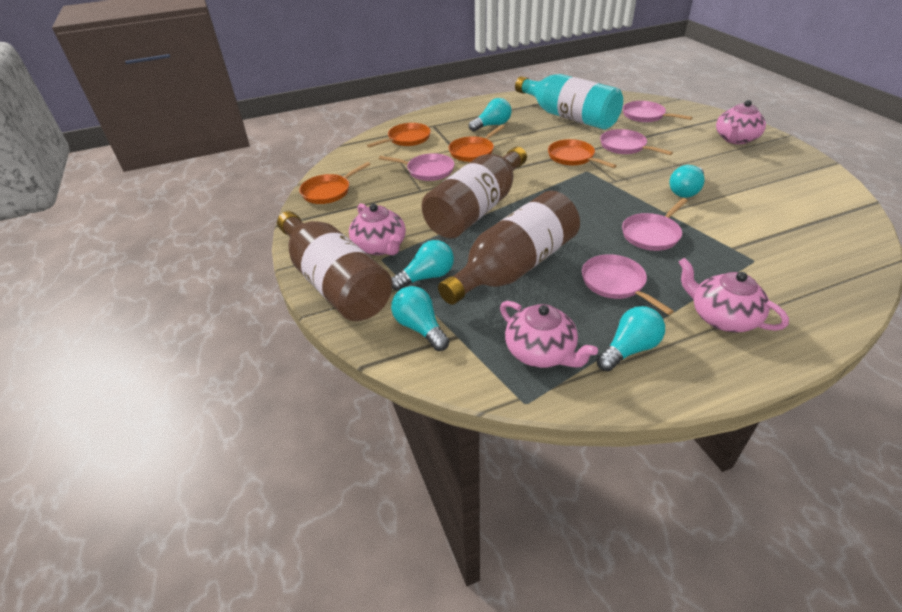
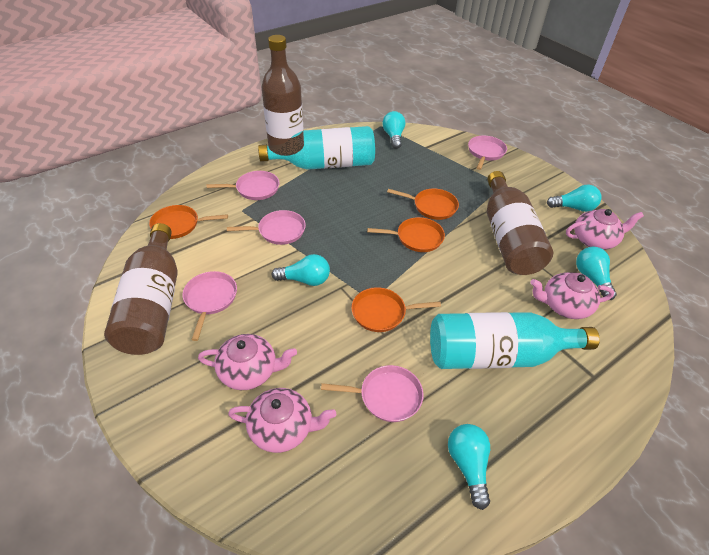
turquoise bottle: [515,74,623,130] = 1 -> [258,126,375,170] [430,312,600,369] = 2

